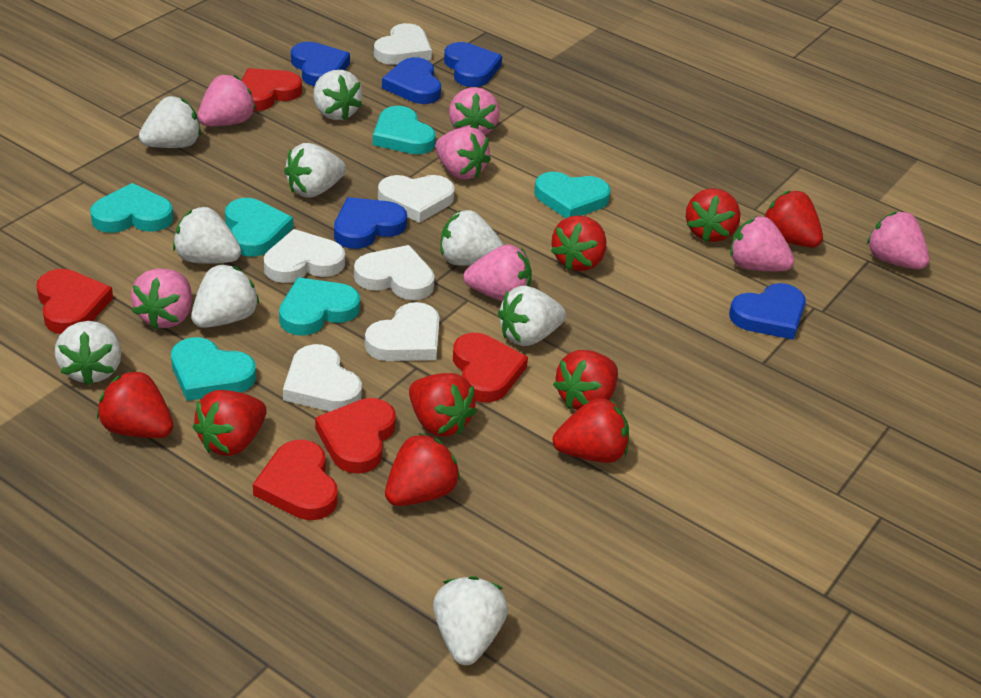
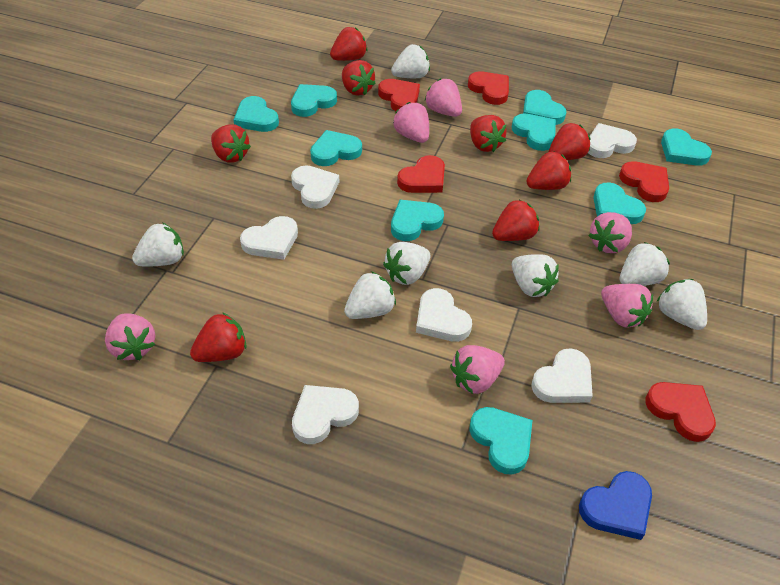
blue heart: [291,42,350,86] [334,197,407,249] [382,57,441,104] [444,42,502,87] [729,283,806,340] = 5 -> [579,471,652,540] = 1
pink strawberry: [131,269,192,329] [198,75,256,126] [435,127,491,180] [449,87,500,135] [464,244,532,301] [730,216,794,271] [867,211,929,269] = 7 -> [105,313,156,360] [393,102,429,143] [424,78,462,117] [450,345,505,394] [588,212,632,253] [601,284,653,328] = 6
red strawberry: [97,370,173,438] [193,390,267,456] [385,433,460,506] [409,373,477,436] [551,215,606,271] [553,350,618,410] [553,398,629,463] [686,188,741,242] [764,191,823,247] = 9 -> [190,312,246,362] [211,124,251,163] [330,27,367,61] [342,60,376,96] [470,115,507,152] [492,199,539,241] [526,151,571,190] [549,123,590,160] = 8
turquoise heart: [90,183,174,233] [171,337,256,401] [225,198,293,257] [279,278,360,336] [373,106,436,154] [534,172,611,218] = 6 -> [234,96,279,132] [291,84,337,117] [310,130,362,166] [391,200,444,241] [469,407,533,475] [512,114,556,151] [523,90,566,125] [593,182,646,224] [661,128,712,166] = 9
white strawberry: [55,321,121,385] [139,96,201,148] [173,207,241,264] [191,264,259,328] [284,143,346,198] [313,70,363,120] [433,576,508,665] [441,210,504,266] [498,286,566,346] = 9 -> [132,222,184,267] [344,271,396,319] [383,242,430,285] [391,44,430,78] [512,254,559,297] [620,242,670,286] [657,279,707,330] = 7

